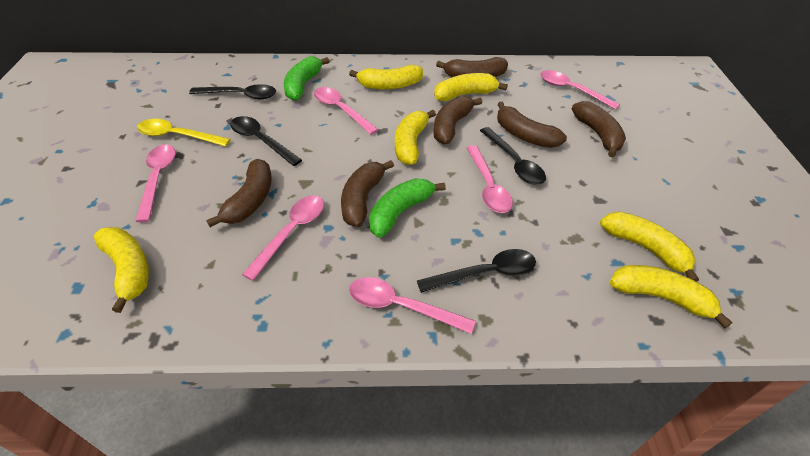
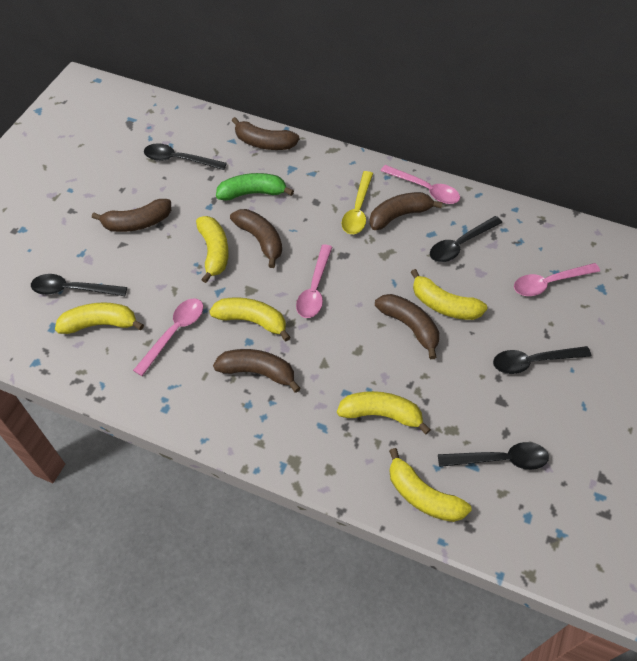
black spoon: [189,84,276,99] [230,116,302,166] [417,249,536,293] [480,127,546,185] = 4 -> [31,274,127,296] [144,143,227,170] [430,216,502,262] [438,442,549,470] [493,346,591,374] = 5
green banana: [284,56,330,101] [369,178,446,237] = 2 -> [216,173,294,201] = 1
pink spoon: [136,144,176,222] [242,195,324,281] [314,87,379,135] [349,277,475,334] [467,145,513,213] [540,70,620,110] = 6 -> [133,299,203,376] [296,244,332,318] [381,165,460,204] [514,263,600,296] = 4

